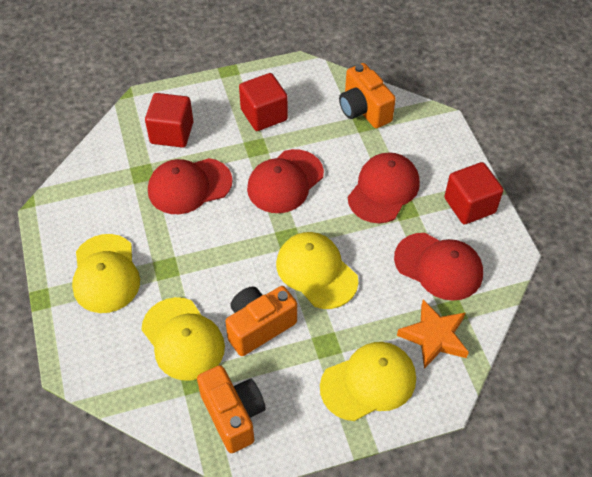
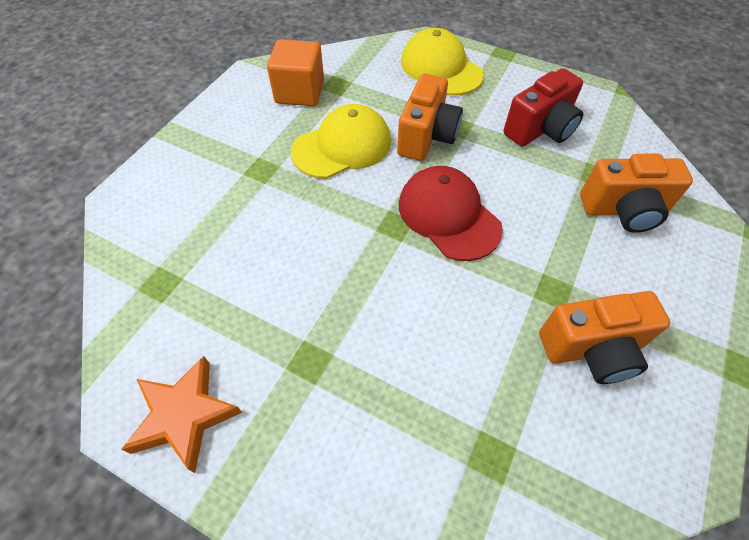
orange cube: none = 0 -> [267,39,324,106] = 1
red camera: none = 0 -> [504,68,583,146] = 1
red cap: [148,158,233,214] [247,149,324,213] [348,152,420,223] [394,233,483,301] = 4 -> [399,166,503,261] = 1
red cube: [145,93,193,148] [239,73,288,131] [444,162,504,224] = 3 -> none = 0
yellow cap: [72,234,140,313] [142,297,225,381] [276,232,358,309] [320,342,416,421] = 4 -> [291,104,391,179] [401,28,484,95] = 2

